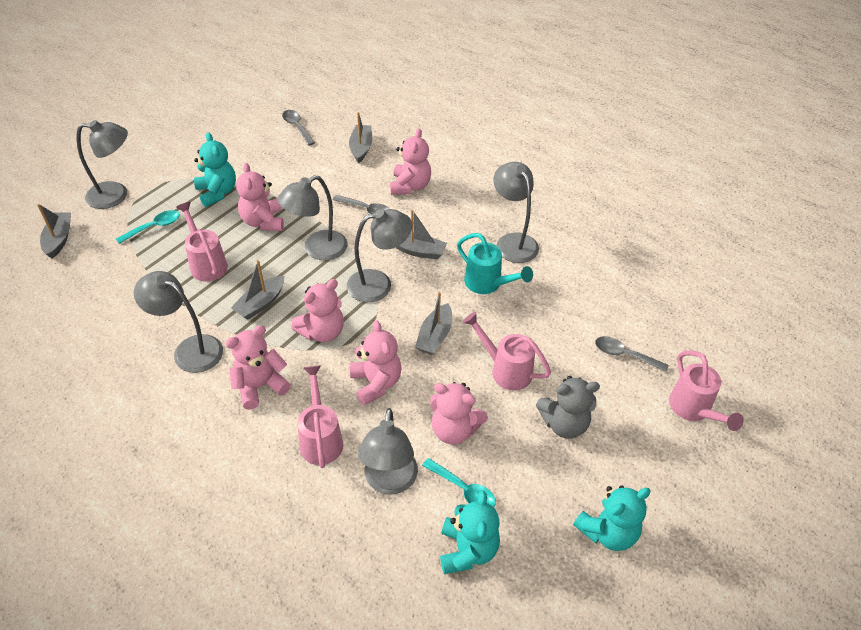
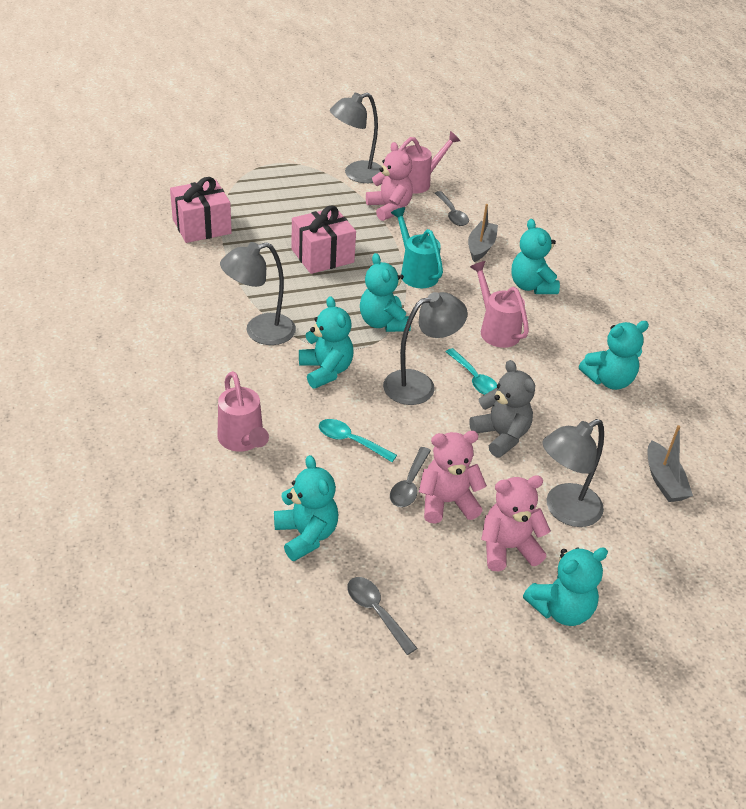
grey boat: [37,204,71,258] [231,260,284,320] [349,112,372,163] [395,210,447,259] [415,292,452,355] = 5 -> [468,204,498,262] [648,425,693,502] = 2
grey lamp: [76,120,128,209] [134,271,223,373] [277,175,348,260] [347,209,412,302] [358,408,418,495] [493,162,539,263] = 6 -> [220,242,296,345] [330,93,381,183] [383,292,468,405] [542,419,604,527] = 4
pink gift: none = 0 -> [170,177,232,243] [292,205,356,274] = 2
pink teddy bear: [226,325,291,410] [236,163,284,231] [291,279,344,342] [350,320,402,405] [390,128,431,195] [430,382,488,445] = 6 -> [366,142,413,221] [419,431,487,524] [481,475,551,572] = 3
pink watering can: [176,202,228,282] [297,365,343,468] [463,312,551,391] [669,350,744,431] = 4 -> [217,371,269,452] [398,131,460,194] [470,261,529,348] = 3
turquoise teddy bear: [194,132,236,207] [440,491,500,574] [573,486,651,551] = 3 -> [274,455,338,561] [299,296,354,389] [360,253,411,332] [511,219,560,294] [523,547,608,626] [579,321,649,390] = 6

